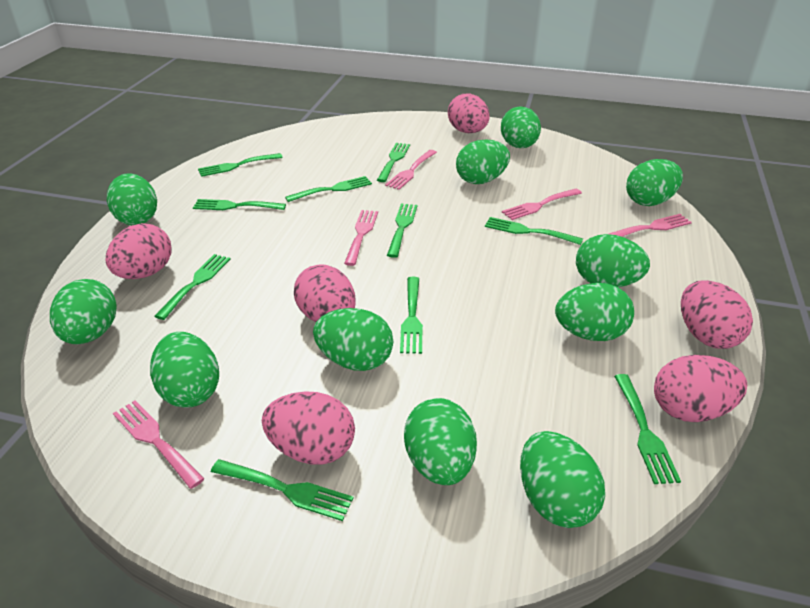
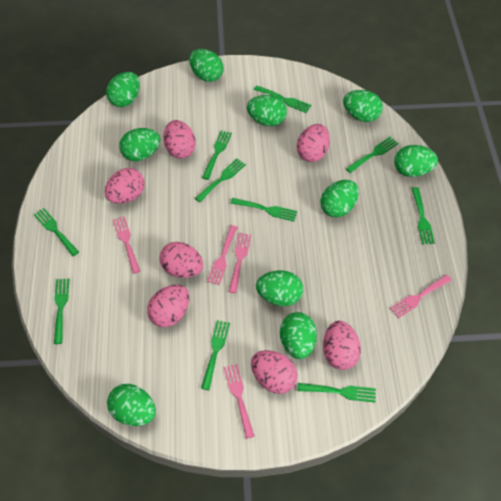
green egg: [50,279,117,344] [107,173,157,225] [150,332,219,408] [313,308,393,371] [404,398,477,485] [456,140,510,184] [501,106,541,148] [520,431,605,528] [555,283,634,341] [576,234,650,287] [626,159,683,206] = 11 -> [106,72,140,107] [107,384,156,426] [119,128,160,161] [189,49,224,82] [247,95,287,126] [256,270,303,306] [280,312,317,359] [320,180,359,218] [343,90,383,122] [394,145,438,177] = 10
pink egg: [106,223,172,279] [262,391,355,465] [294,264,356,322] [448,94,490,133] [654,355,747,422] [681,280,753,349] = 6 -> [105,168,145,204] [147,285,190,327] [159,242,203,278] [163,120,196,159] [251,350,298,394] [297,124,330,162] [323,321,361,370] = 7

